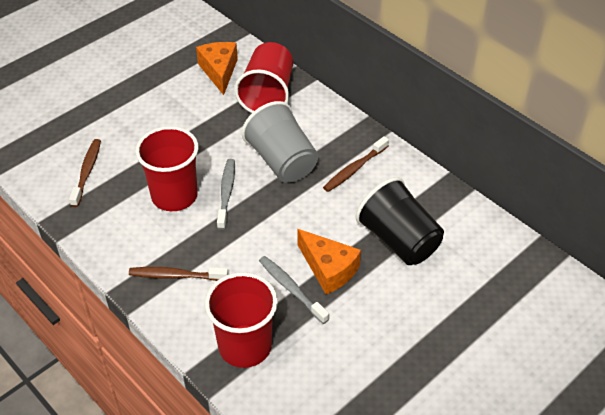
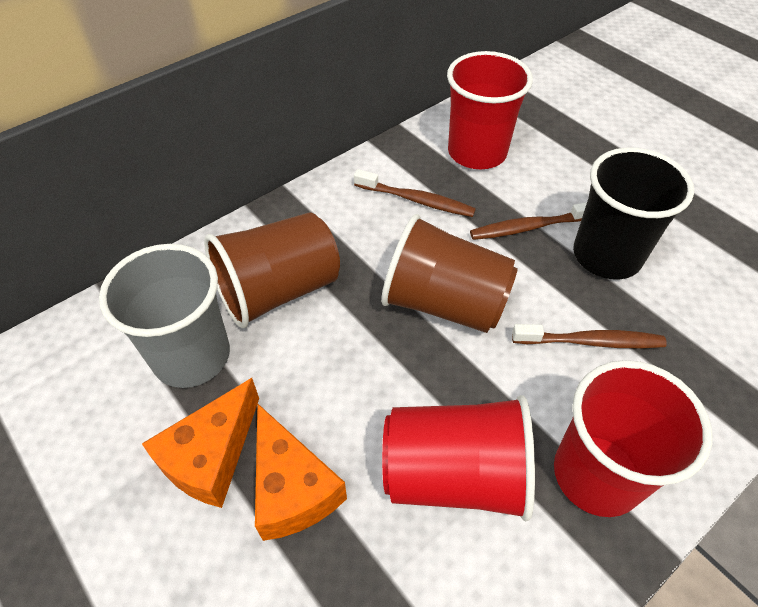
brown cup: none = 0 -> [204,212,340,328] [381,214,518,333] = 2
grey toothbrush: [217,159,235,230] [259,256,329,324] = 2 -> none = 0

